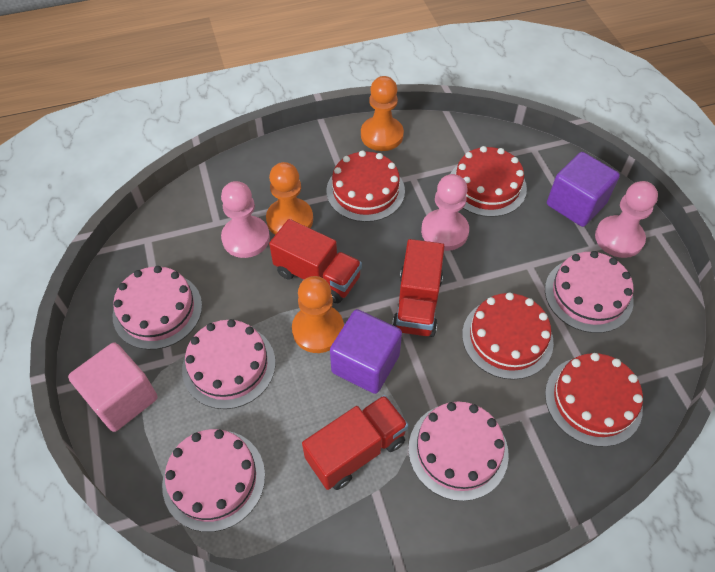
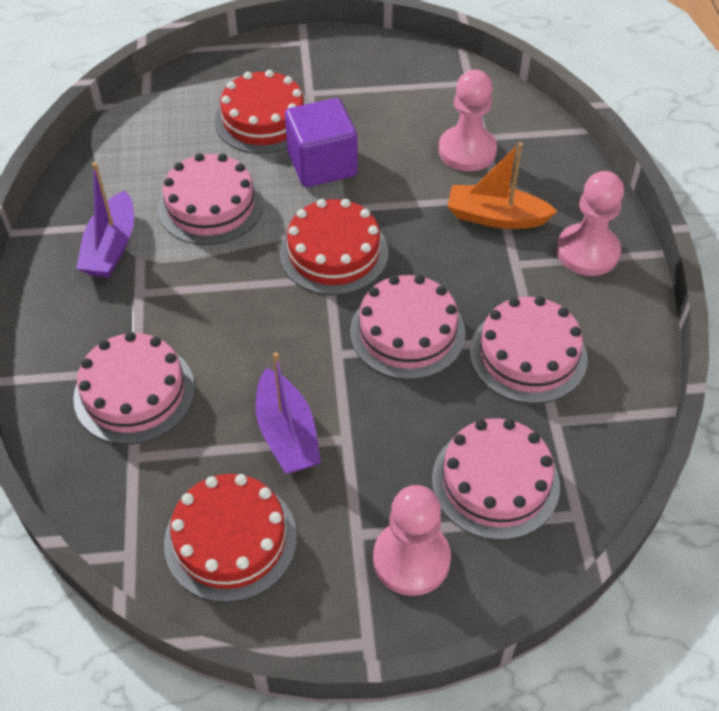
orange boat: none = 0 -> [447,142,557,229] = 1
orange pawn: [266,162,313,235] [292,276,344,353] [361,76,404,151] = 3 -> none = 0
pink cube: [68,342,157,432] = 1 -> none = 0
purple boat: none = 0 -> [76,162,134,278] [256,352,321,474] = 2
purple cube: [330,309,402,394] [547,152,620,227] = 2 -> [285,98,357,187] = 1
red cake: [326,150,405,222] [451,146,527,217] [462,292,554,380] [545,353,643,447] = 4 -> [164,474,297,603] [215,70,307,154] [280,199,388,295] = 3
red truck: [269,219,362,303] [302,395,409,490] [392,239,444,337] = 3 -> none = 0

